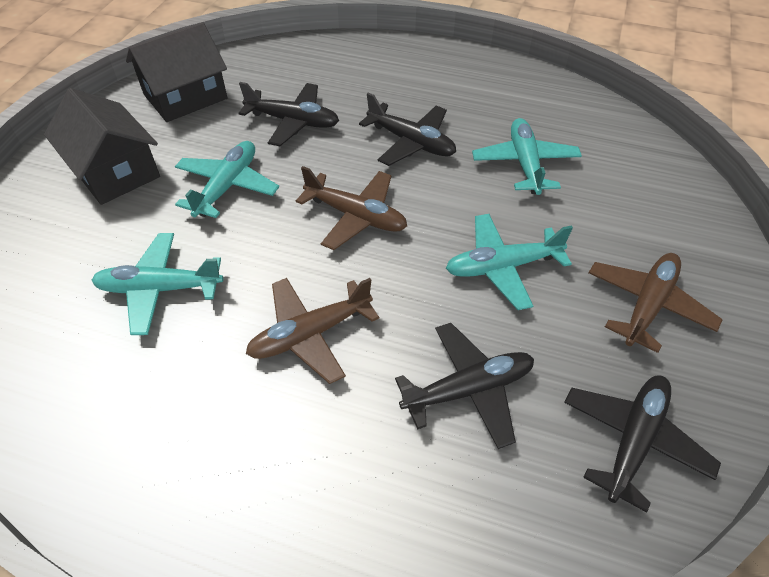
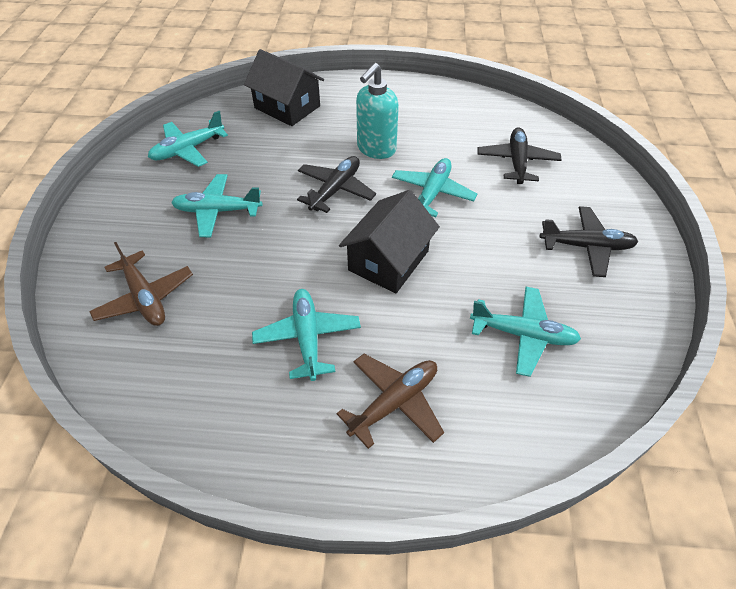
black plane: [238,82,339,146] [359,93,456,166] [395,323,534,449] [564,375,721,513] = 4 -> [297,156,376,213] [477,127,562,184] [540,206,638,277] = 3
brown plane: [246,278,379,384] [296,166,407,250] [589,253,723,353] = 3 -> [89,242,193,326] [337,354,444,449] = 2
turquoise plane: [91,233,223,335] [175,141,279,218] [446,214,573,310] [472,118,582,195] = 4 -> [148,111,228,167] [171,174,262,237] [252,289,361,381] [392,158,477,217] [470,287,581,377] = 5
turquoise soap dispenser: none = 0 -> [356,63,399,159] = 1

